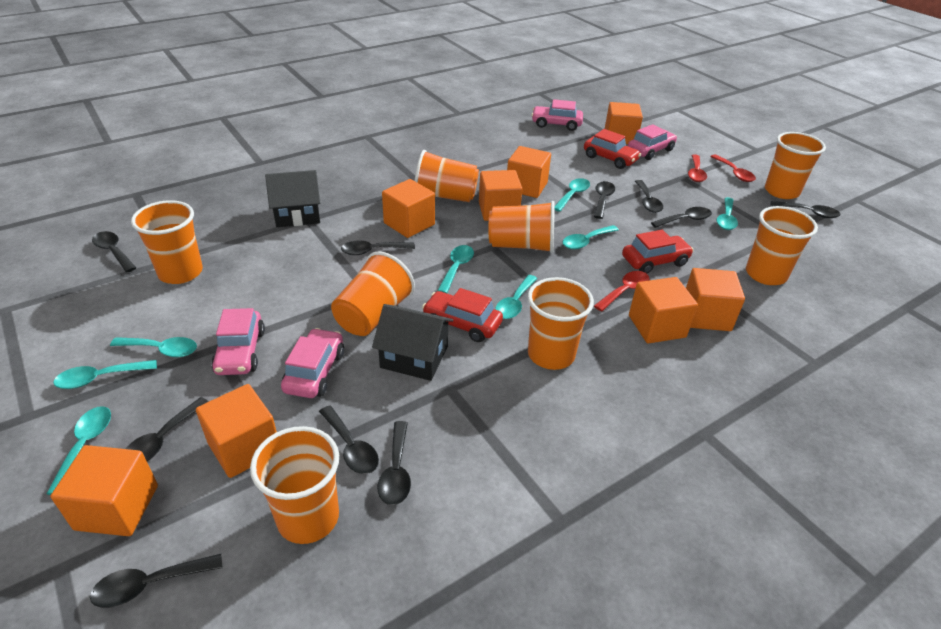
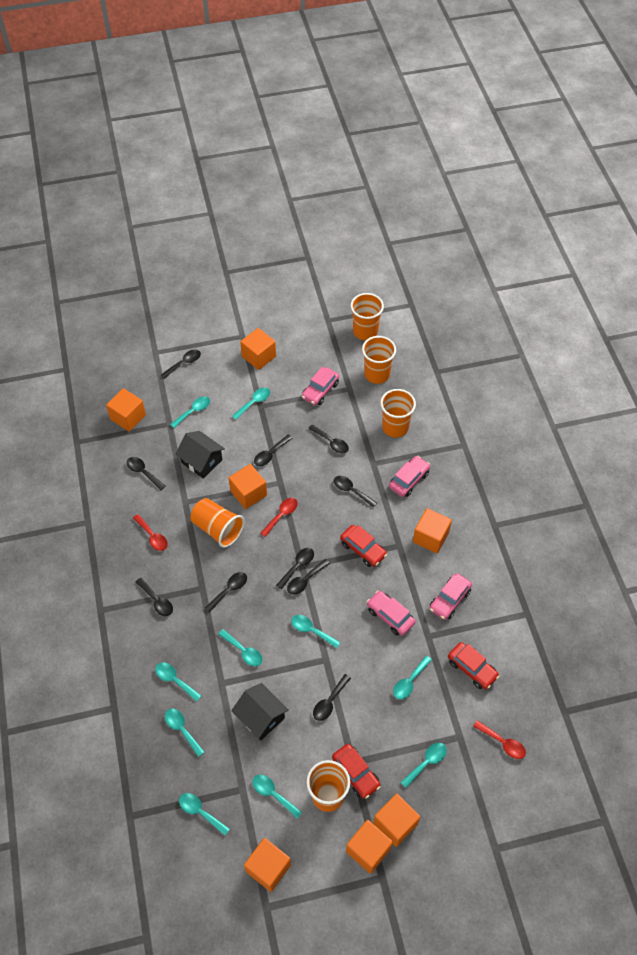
orange cube: [51,445,158,536] [196,384,277,478] [382,179,435,238] [479,170,522,221] [507,146,551,198] [605,102,643,144] [629,277,698,343] [686,268,745,331] = 8 -> [106,388,146,431] [228,464,267,509] [240,328,276,370] [244,838,291,892] [346,820,393,874] [373,793,420,847] [413,508,452,553] = 7
orange cup: [131,200,203,284] [250,426,339,544] [331,251,415,336] [415,150,479,202] [489,201,555,253] [528,277,594,370] [746,206,818,285] [765,132,826,199] = 8 -> [191,498,244,548] [306,760,350,812] [350,293,384,340] [362,336,396,384] [380,389,416,437] = 5
turquoise spoon: [47,406,111,495] [53,360,157,389] [110,337,197,357] [437,245,474,293] [495,275,537,319] [555,178,590,212] [563,225,619,249] [716,197,738,230] = 8 -> [155,662,201,702] [165,709,204,757] [170,396,210,428] [179,793,230,836] [218,629,263,666] [232,387,270,420] [252,775,302,818] [291,615,340,648] [393,656,432,699] [401,743,447,788] = 10

